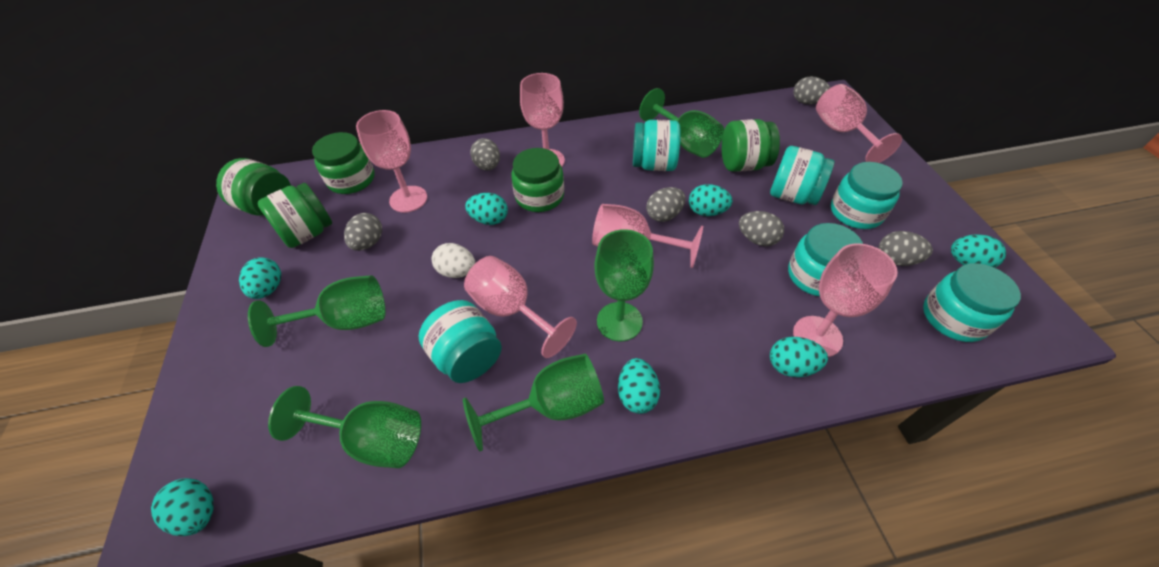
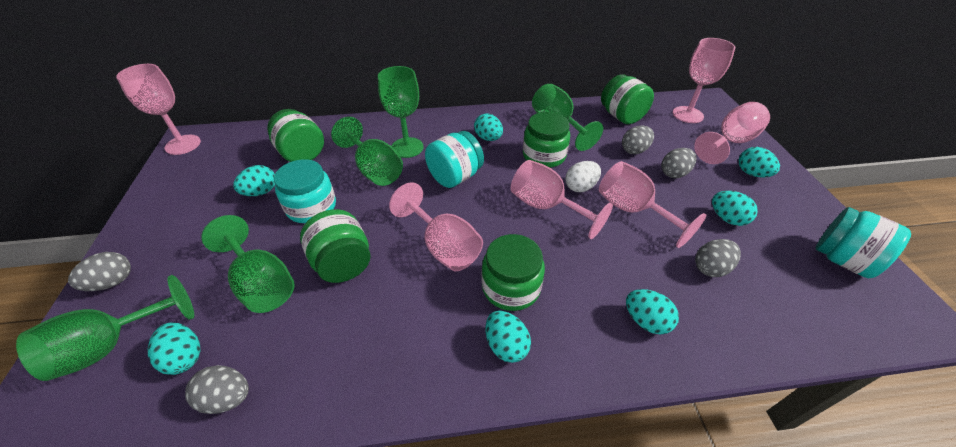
grey egg: [344,213,382,251] [470,138,500,171] [646,187,686,222] [739,211,784,246] [793,76,830,104] [878,231,933,266] = 6 -> [68,252,131,291] [185,365,249,414] [622,125,654,154] [661,148,697,178] [695,239,741,277] = 5
turquoise jar: [419,300,502,383] [633,120,681,171] [770,146,835,205] [788,223,863,296] [831,162,903,229] [923,263,1021,342] = 6 -> [274,159,336,223] [425,131,484,188] [816,207,911,278] = 3

